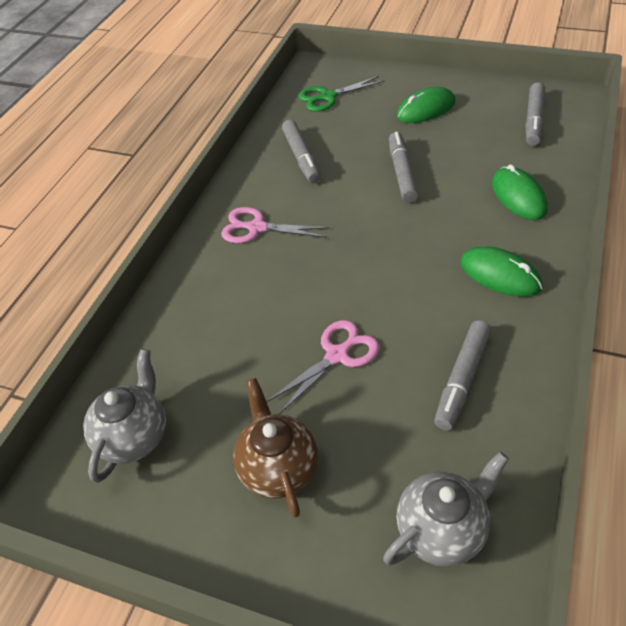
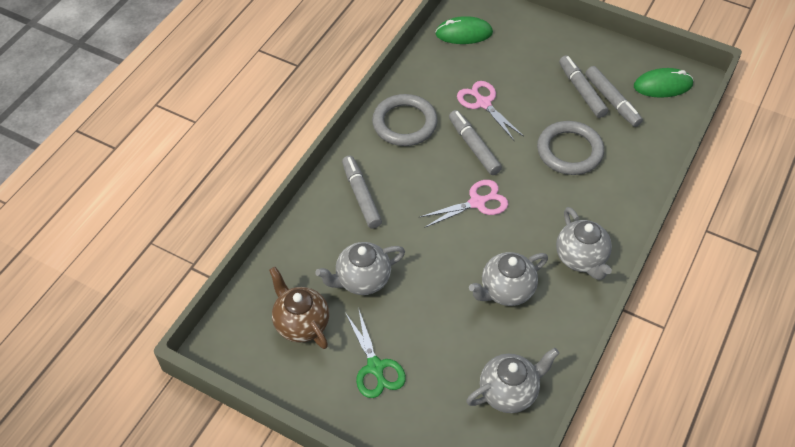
green mouse: [397,87,455,123] [460,247,542,297] [492,164,548,220] = 3 -> [435,16,493,44] [634,68,694,98] = 2
grey ring: none = 0 -> [372,94,438,146] [537,121,604,175] = 2
grey teapot: [83,349,166,483] [383,452,509,567] = 2 -> [316,242,405,295] [466,348,559,413] [469,252,548,306] [556,207,612,280] = 4

